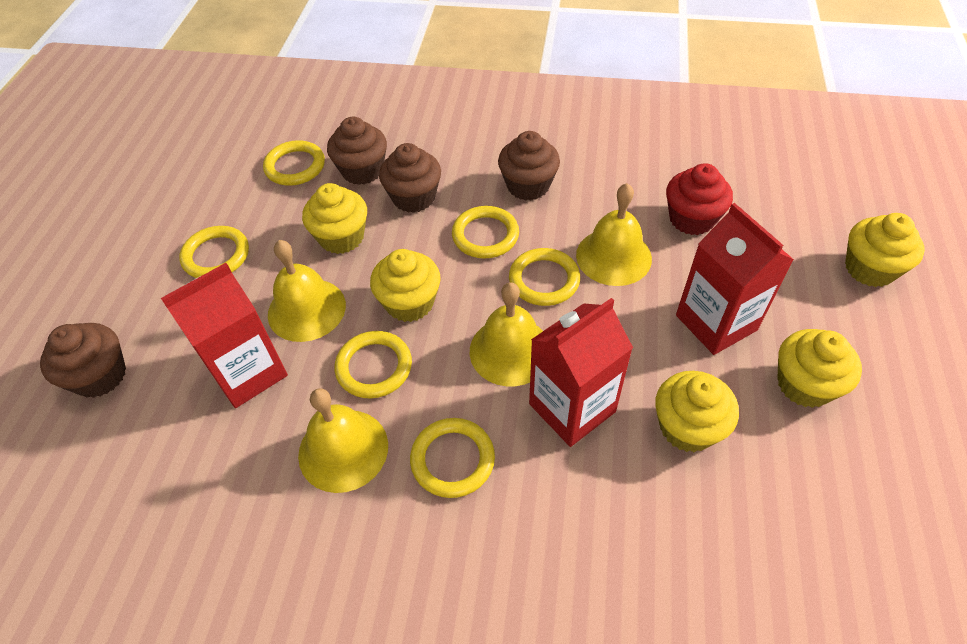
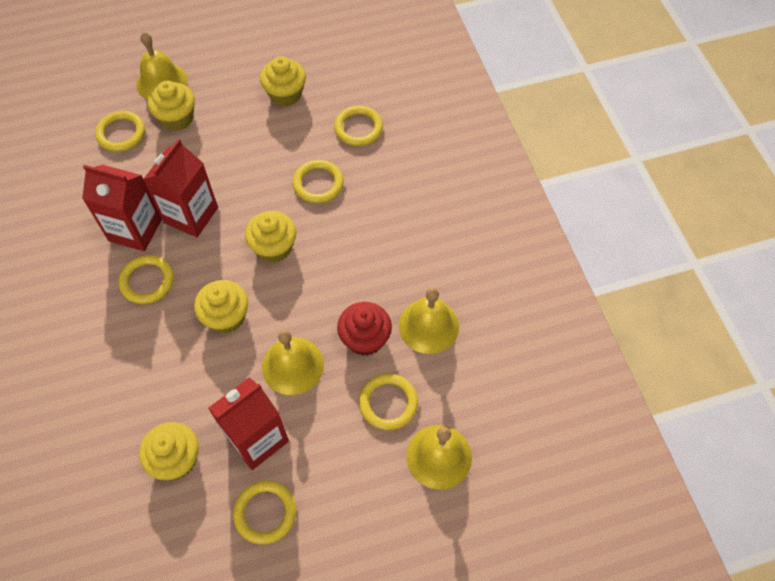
brown cupcake: [40,323,126,398] [327,117,387,185] [379,143,441,213] [498,131,560,201] = 4 -> none = 0

